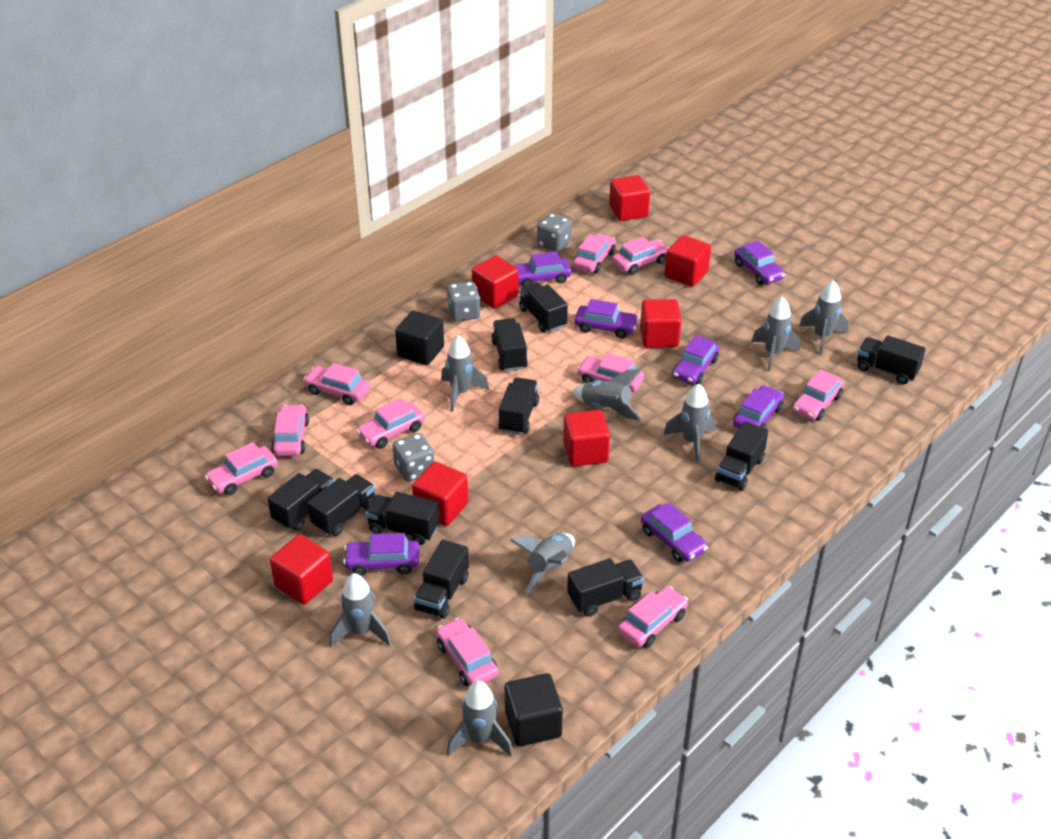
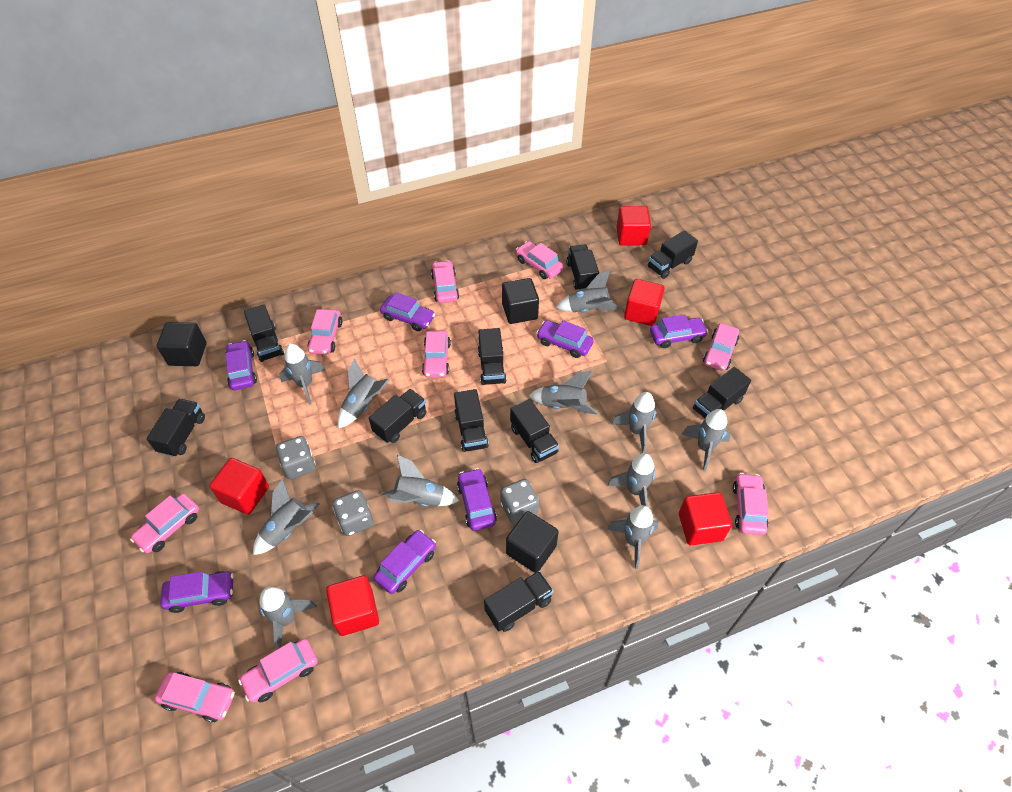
black cube: [395,310,444,365] [505,673,563,747] = 2 -> [157,322,206,366] [502,278,539,324] [506,511,559,573] = 3
grey rocket: [330,573,391,647] [441,335,489,412] [447,681,513,757] [510,533,575,595] [572,369,642,421] [663,383,715,463] [751,297,800,371] [799,280,848,354] = 8 -> [253,478,320,555] [259,587,317,649] [280,344,325,405] [338,358,390,429] [382,455,459,506] [529,371,598,414] [555,270,621,312] [607,505,659,569] [608,453,655,507] [611,392,657,453] [681,409,731,472] = 11
pink car: [205,442,278,495] [271,405,309,456] [303,363,370,405] [356,398,425,449] [436,618,498,686] [573,233,616,273] [577,353,644,392] [612,237,669,275] [618,586,688,648] [792,369,844,421] = 10 -> [130,493,199,553] [155,672,235,722] [239,639,317,703] [308,309,342,355] [422,330,451,377] [431,260,459,303] [516,241,564,279] [703,323,739,371] [733,473,769,535] = 9
red cube: [270,535,333,605] [412,461,468,526] [472,256,519,309] [563,410,610,466] [609,175,650,221] [640,299,681,348] [665,235,711,287] = 7 -> [209,458,269,515] [326,575,379,636] [616,206,651,246] [624,279,665,326] [679,492,732,545] = 5

